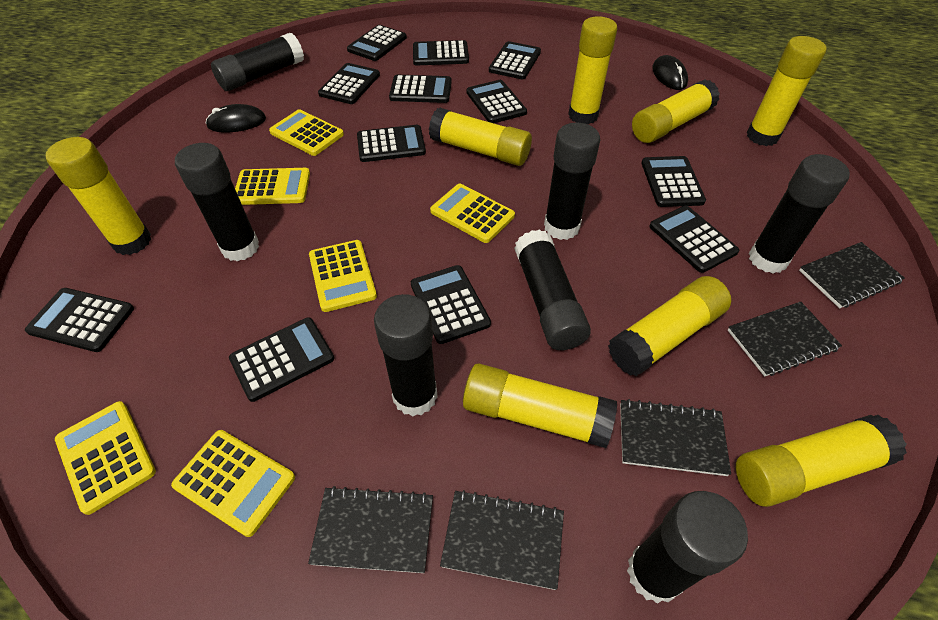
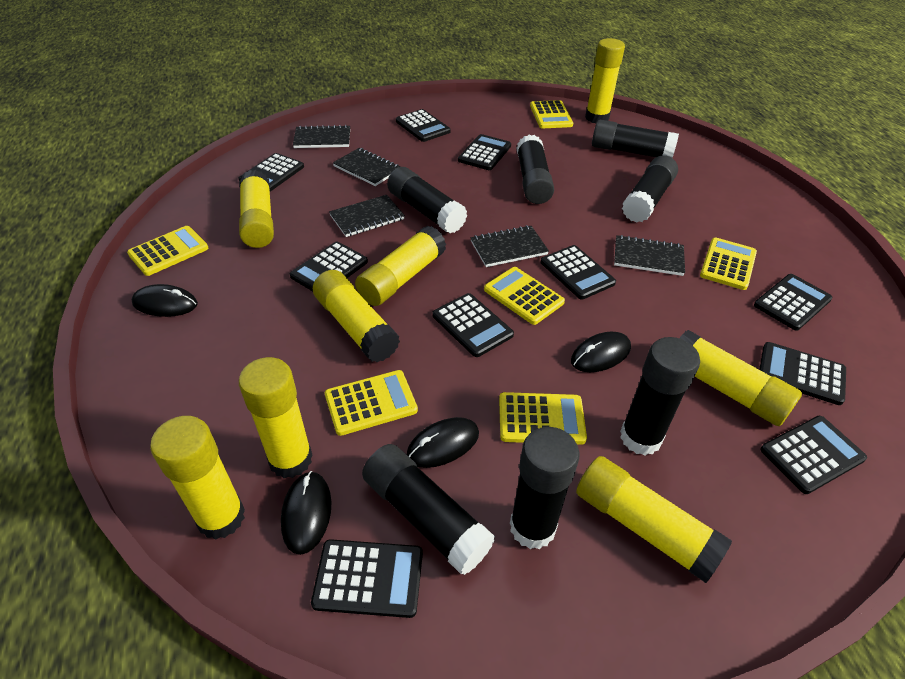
black calculator: [25,288,134,352] [229,317,334,402] [318,63,380,104] [347,25,407,61] [357,125,426,162] [389,75,452,103] [411,265,491,344] [413,40,469,66] [466,80,527,123] [489,41,541,79] [641,156,706,207] [649,206,739,273] = 12 -> [238,153,304,192] [290,241,368,292] [311,539,423,618] [396,109,451,142] [432,293,514,357] [458,134,511,170] [541,245,616,300] [754,274,832,331] [759,342,846,405] [760,416,867,494] = 10
black mouse: [206,104,266,132] [652,55,688,90] = 2 -> [131,284,198,317] [281,471,331,555] [407,417,479,468] [571,332,631,372] = 4

